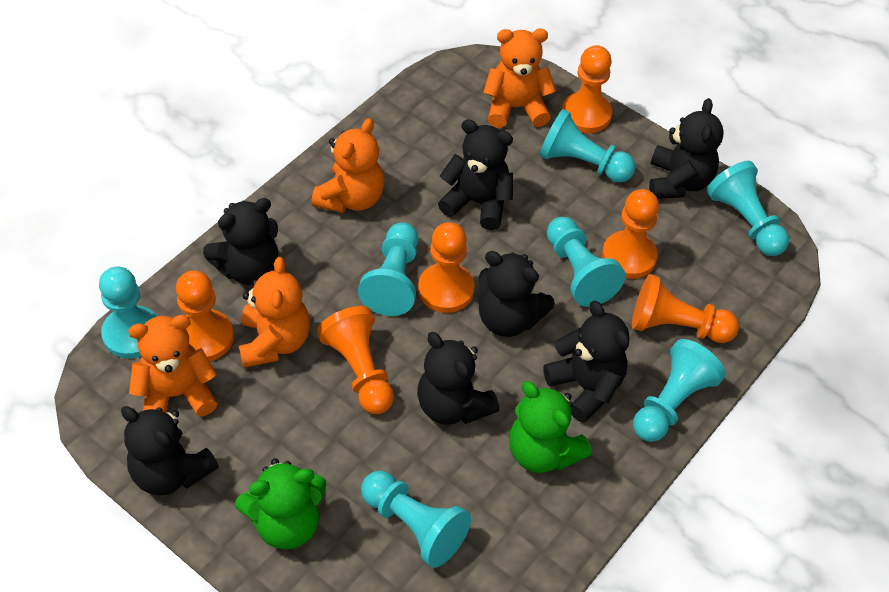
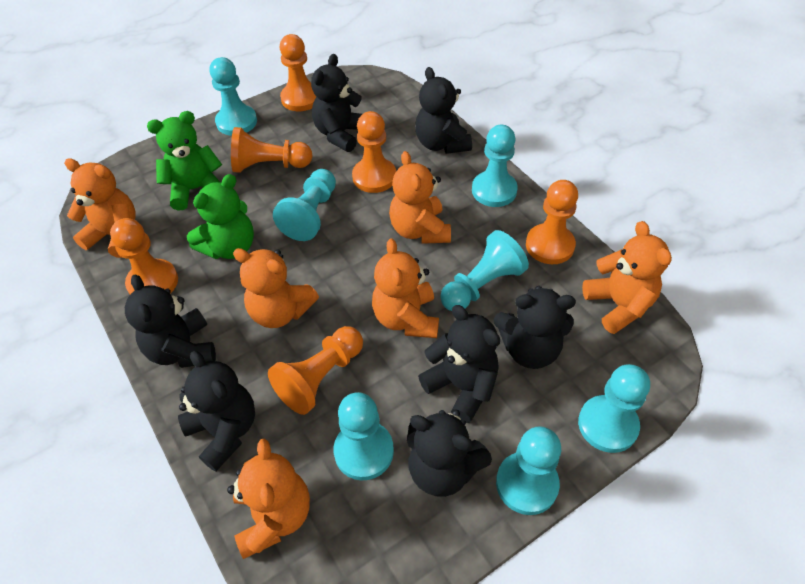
orange teddy bear: [128,315,217,416] [239,257,310,368] [311,118,384,213] [483,28,556,128] = 4 -> [64,158,136,258] [227,438,310,559] [233,248,319,328] [372,238,439,338] [389,151,451,244] [582,221,672,334] = 6

